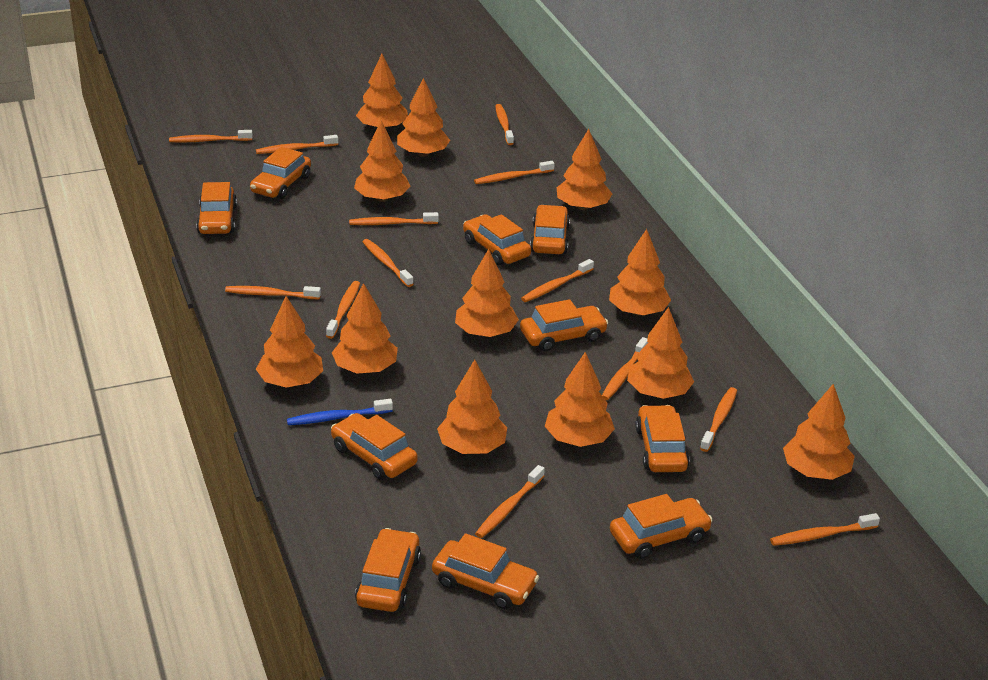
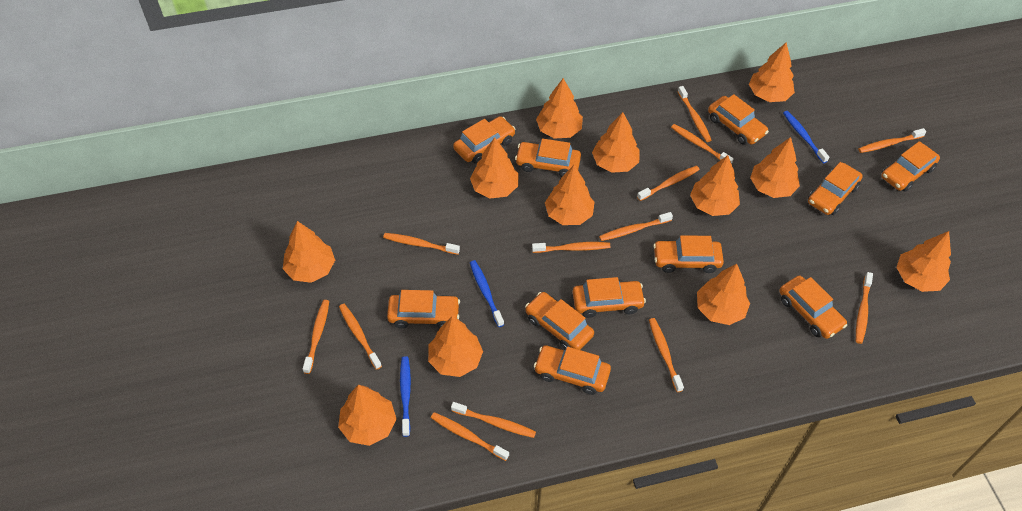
blue toothbrush: [287,399,393,425] = 1 -> [400,356,411,437] [470,260,504,327] [783,111,829,163] = 3
orange car: [196,182,237,234] [250,147,311,199] [331,413,418,480] [355,528,421,612] [432,533,539,609] [463,214,531,265] [520,299,608,351] [530,205,570,254] [610,494,713,559] [635,405,690,472] = 10 -> [387,290,460,328] [453,116,515,163] [515,138,581,177] [525,292,594,350] [534,345,611,395] [572,277,646,318] [653,235,724,273] [708,94,769,145] [779,276,847,339] [808,162,863,215] [881,141,940,192] = 11

